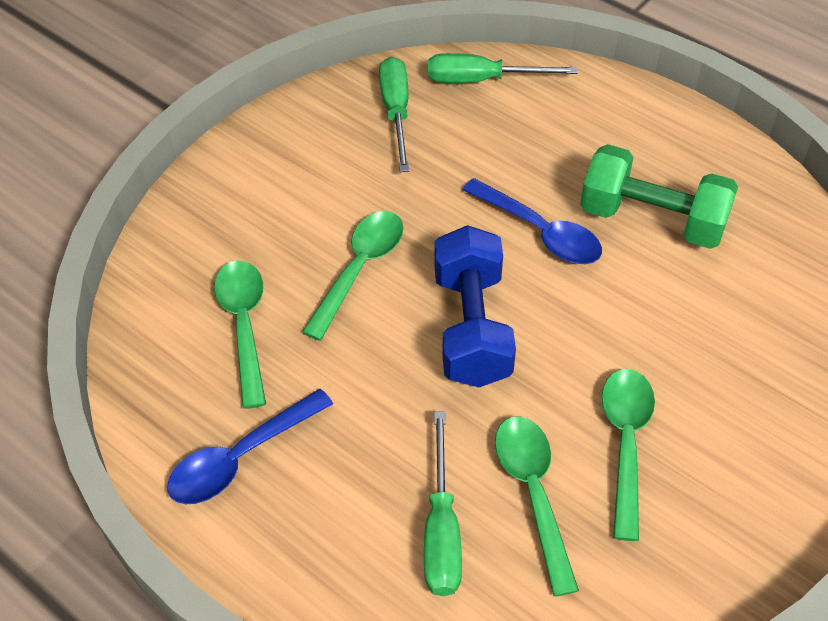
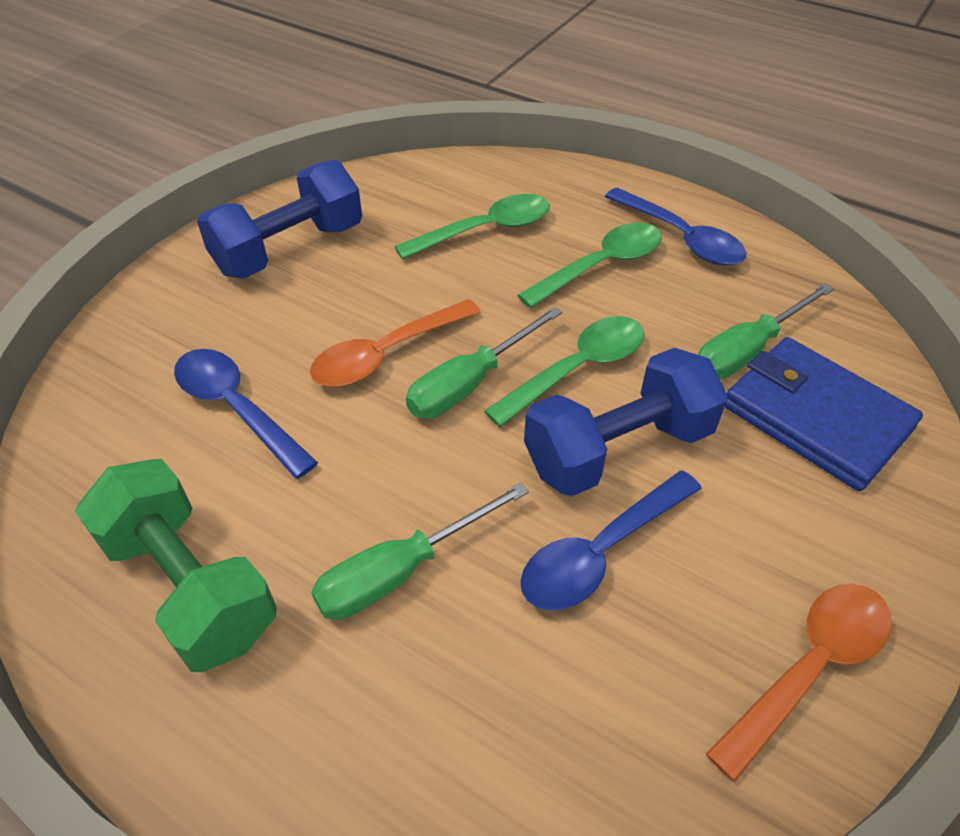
blue dumbbell: [434,225,516,387] = 1 -> [197,160,362,279] [524,348,728,497] = 2
blue spoon: [167,389,333,504] [462,178,602,264] = 2 -> [174,349,318,479] [520,470,702,610] [605,188,746,265] = 3
blue wallet: none = 0 -> [725,337,923,491] = 1
green spoon: [214,261,266,409] [302,211,404,341] [495,417,579,597] [602,369,655,541] = 4 -> [394,194,550,260] [484,316,645,427] [517,223,662,308] = 3
orange spoon: none = 0 -> [310,299,481,387] [706,584,892,782] = 2

